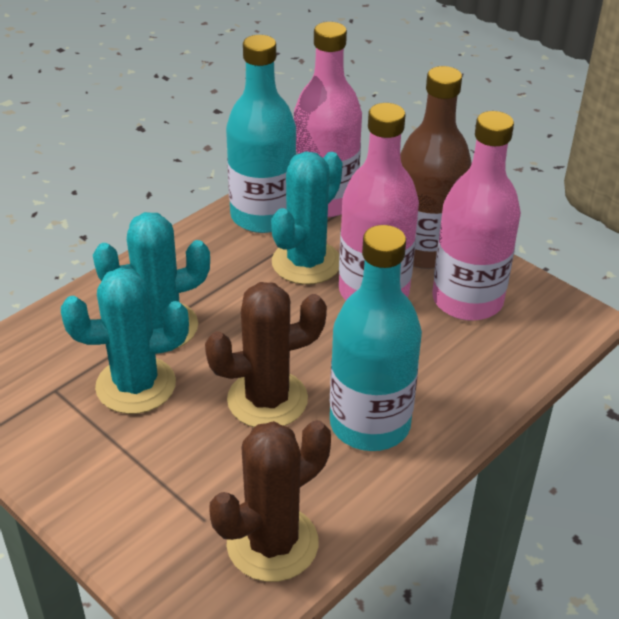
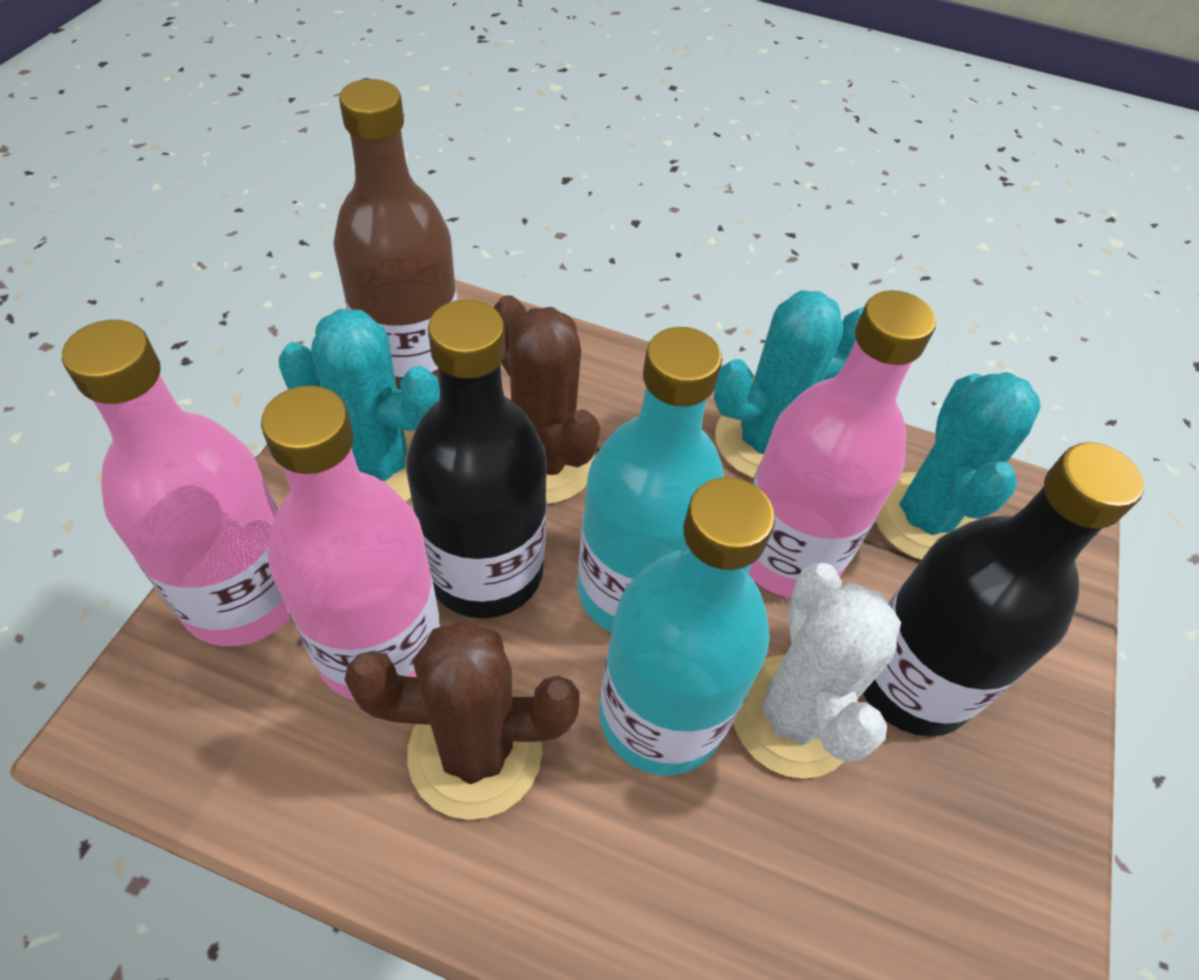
black bottle: none = 0 -> [406,299,547,618] [863,442,1144,737] = 2
white cactus: none = 0 -> [733,563,901,779] = 1

